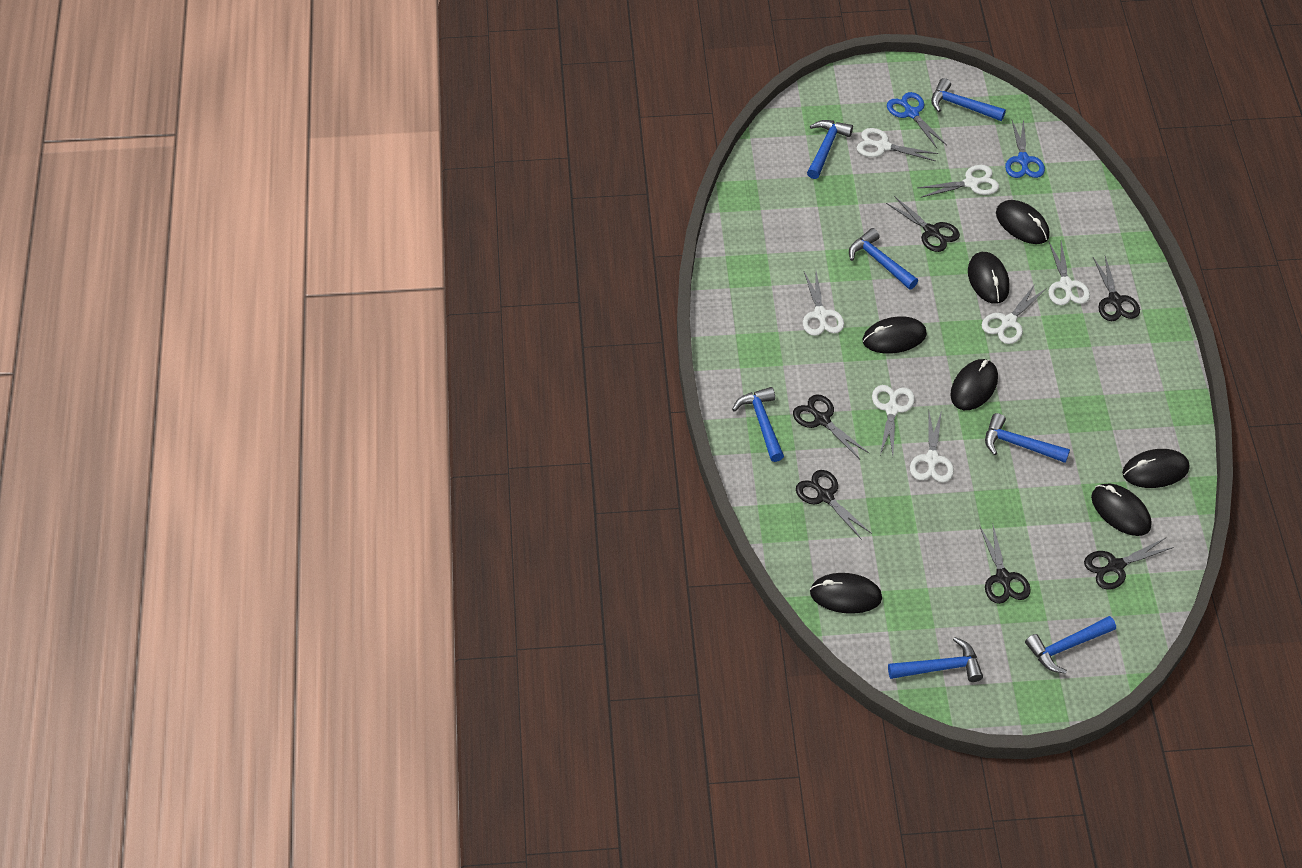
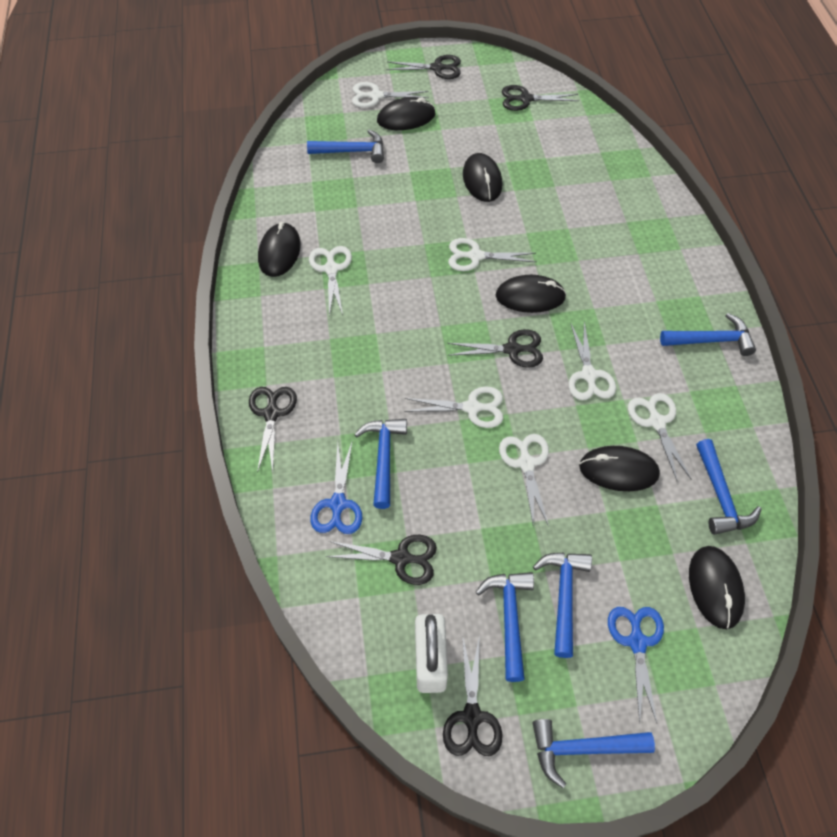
black mouse: [810,573,882,614] [862,317,927,354] [950,359,998,410] [968,252,1010,304] [996,200,1050,244] [1091,483,1151,536] [1122,449,1190,488] = 7 -> [258,222,301,277] [377,97,435,130] [463,153,502,202] [496,275,566,313] [579,446,660,491] [689,546,745,629] = 6
white padlock: none = 0 -> [415,614,448,693] = 1

